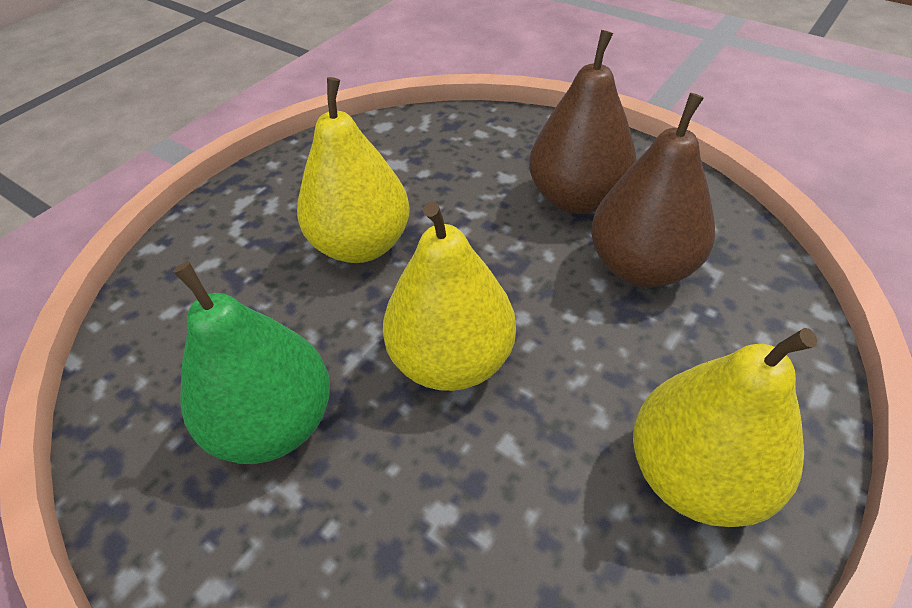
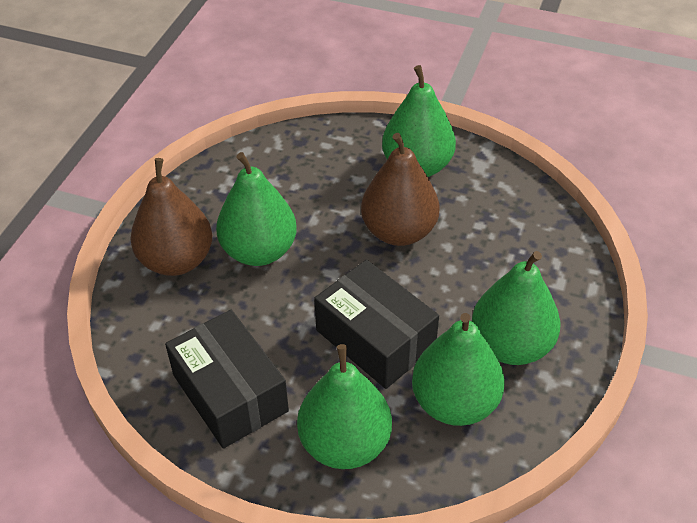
black box: none = 0 -> [165,310,289,449] [314,260,439,389] = 2
green pear: [173,262,330,464] = 1 -> [216,152,297,266] [297,344,392,469] [382,65,456,177] [412,313,505,426] [472,251,561,365] = 5
yellow pear: [297,77,410,263] [383,202,516,391] [633,328,817,527] = 3 -> none = 0

